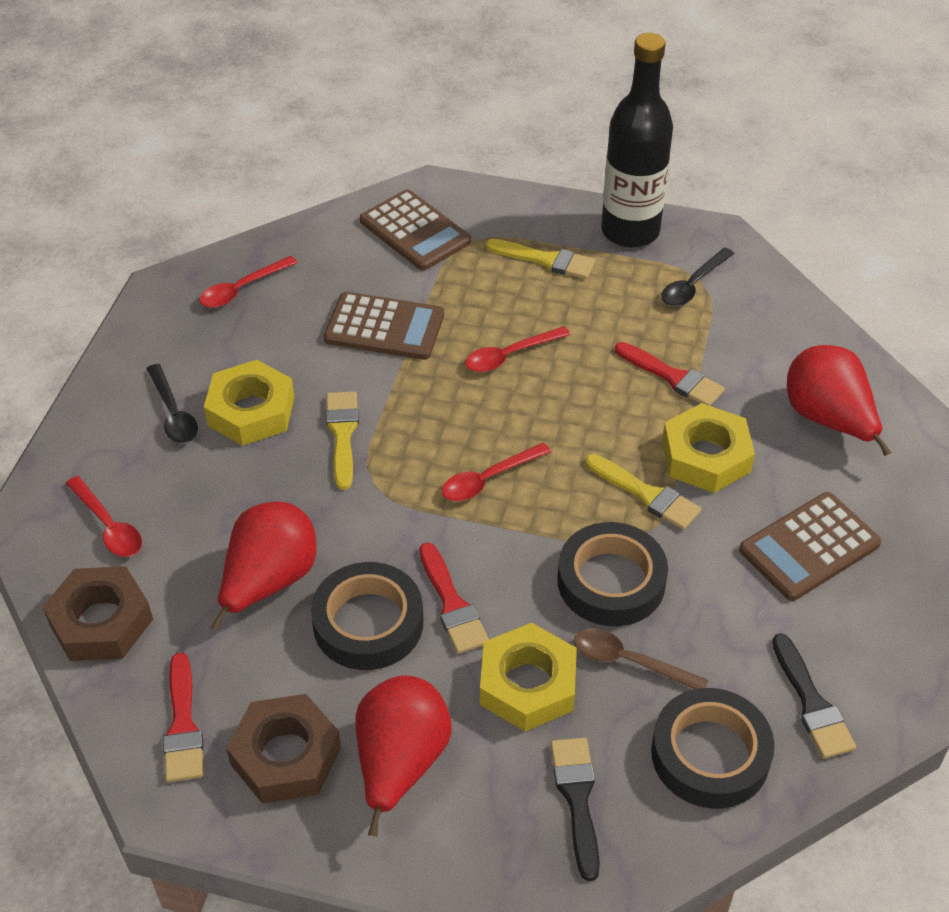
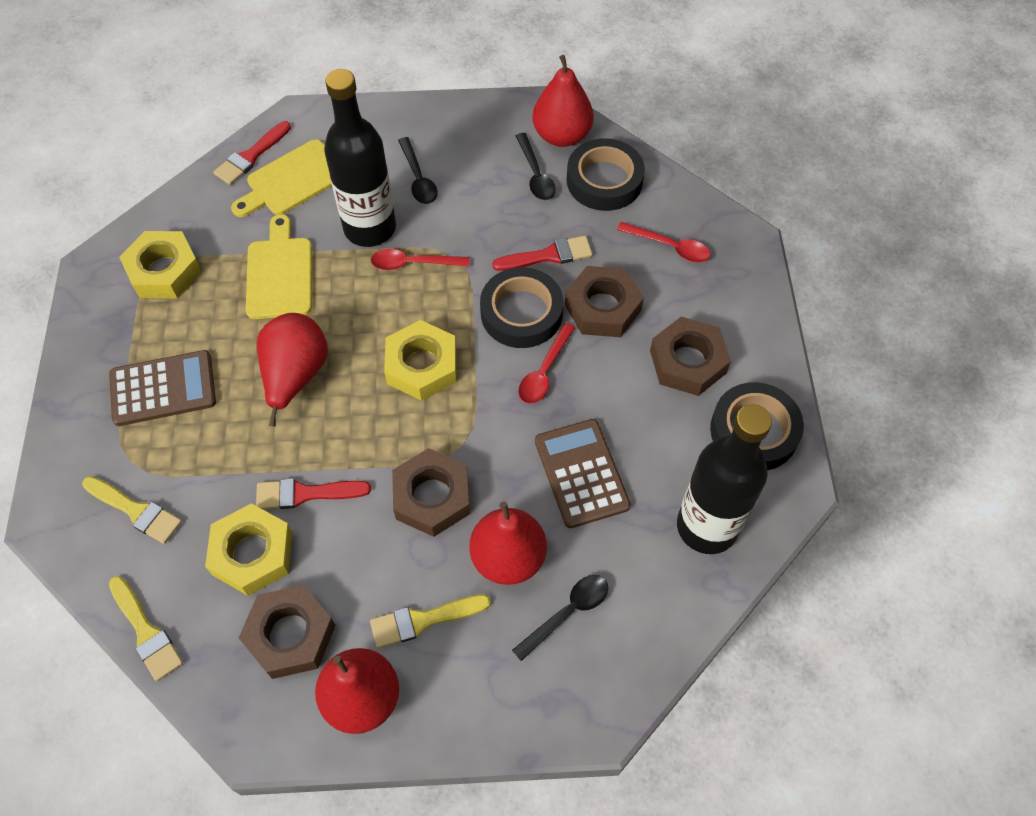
black bottle: [601,33,673,248] = 1 -> [324,69,396,247] [677,404,772,554] = 2
black brush: [550,738,600,881] [772,633,856,759] = 2 -> none = 0
black spoon: [146,364,198,443] [661,248,734,307] = 2 -> [398,137,438,204] [512,575,608,661] [516,133,556,200] = 3
brown calculator: [324,292,444,360] [360,189,471,271] [739,492,881,601] = 3 -> [109,350,216,426] [535,419,631,528] = 2
brown nut: [42,566,153,661] [226,694,341,804] = 2 -> [239,585,335,679] [392,448,470,537] [565,266,644,337] [650,317,731,396] = 4
brown spoon: [574,628,708,689] = 1 -> none = 0
red pear: [211,501,316,631] [356,675,452,837] [787,345,891,456] = 3 -> [257,313,328,427] [315,648,399,734] [470,502,547,585] [533,55,594,147] = 4
red spoon: [66,476,142,557] [200,256,298,308] [442,443,551,501] [465,326,570,372] = 4 -> [371,249,469,270] [518,323,576,404] [617,222,710,263] = 3
yellow cutting board: none = 0 -> [231,139,332,217] [246,214,312,319] = 2

